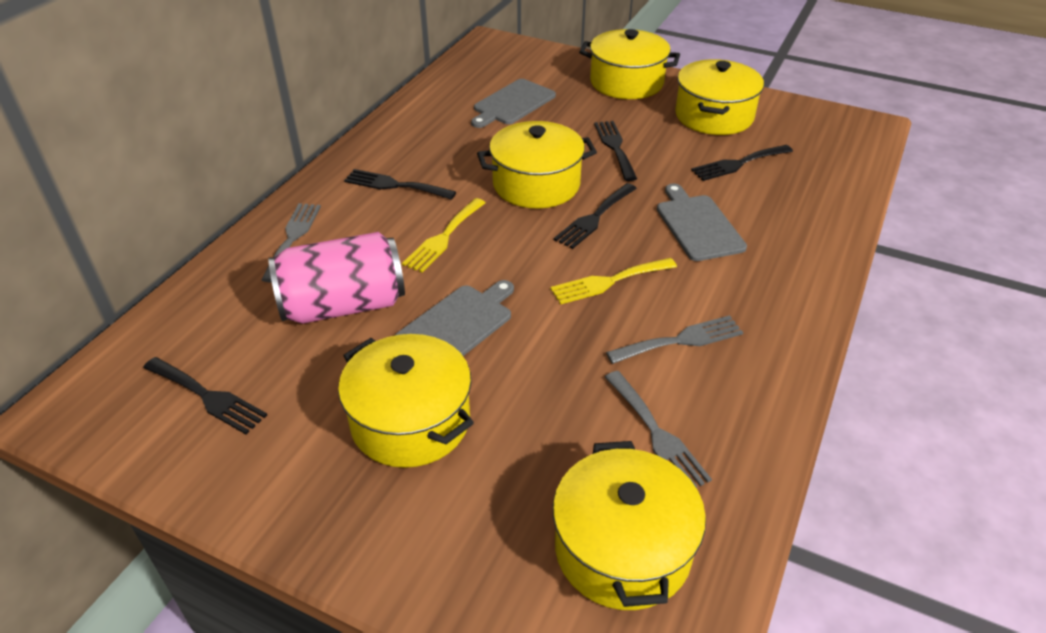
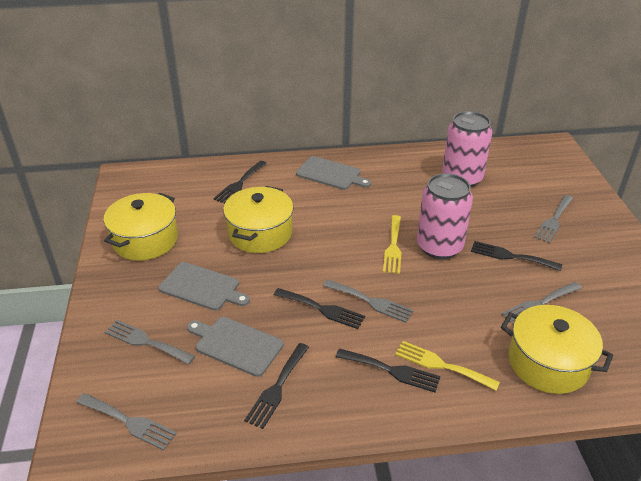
grey fork: [261,203,321,283] [605,371,712,488] [606,315,744,364] = 3 -> [76,393,177,450] [105,320,195,365] [323,279,414,323] [501,282,582,325] [534,195,573,243] = 5
pink can: [268,232,405,324] = 1 -> [417,173,473,259] [442,111,492,187] = 2
yellow pot: [338,334,474,468] [477,121,597,208] [553,441,706,610] [579,29,680,99] [675,59,764,135] = 5 -> [104,193,178,260] [223,186,293,253] [501,305,613,394] = 3

